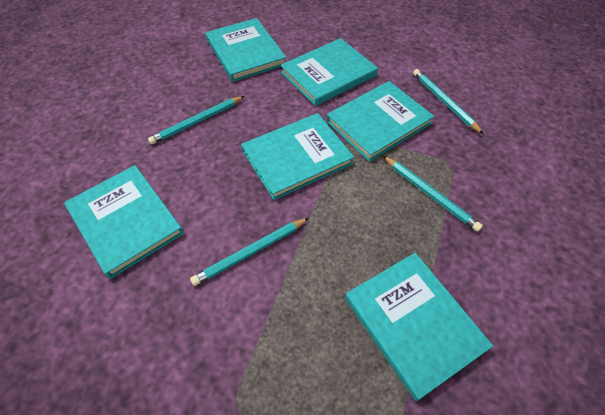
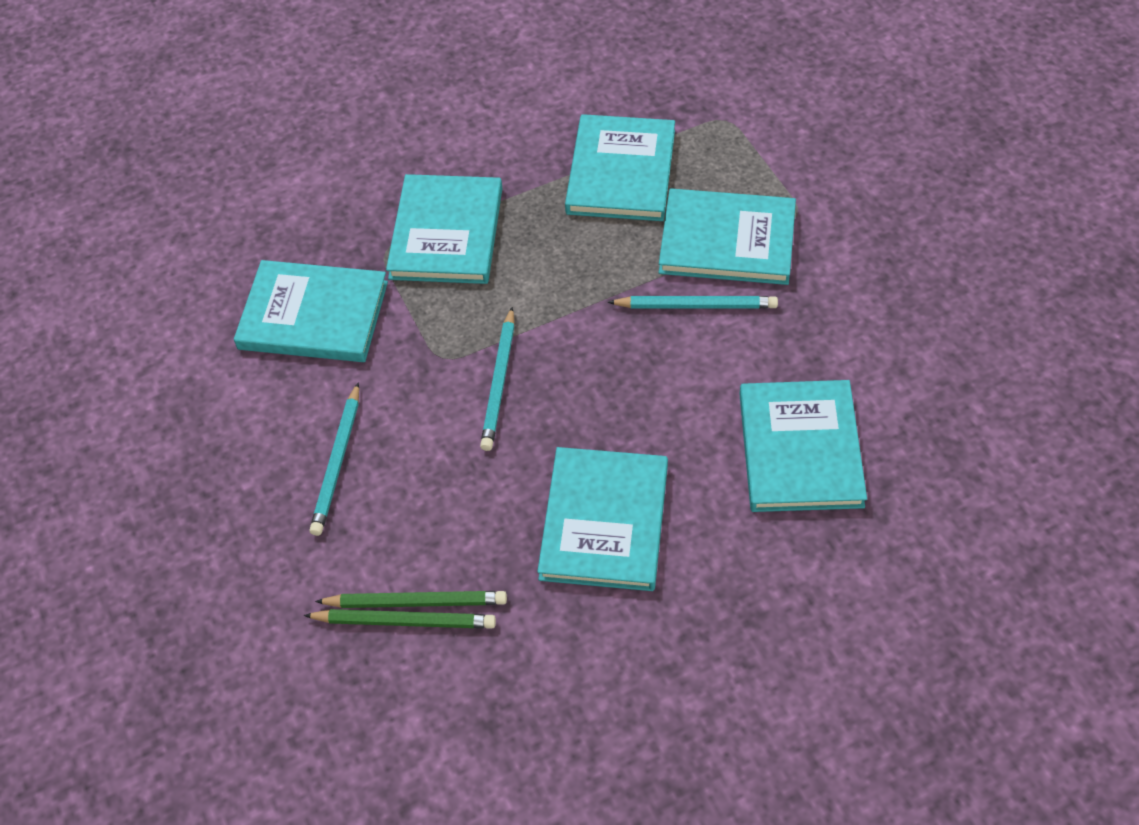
green pencil: none = 0 -> [303,609,496,629] [315,591,507,608] = 2
turquoise pencil: [148,96,244,145] [190,218,309,286] [383,156,483,232] [413,69,484,134] = 4 -> [309,382,359,536] [480,307,515,451] [607,296,778,309] = 3

